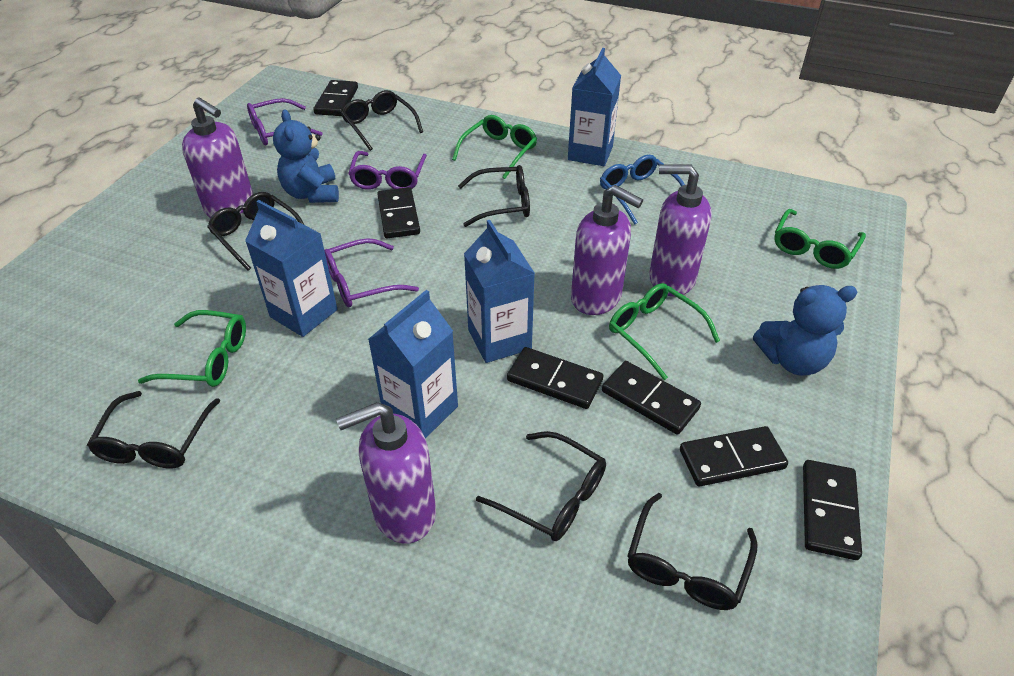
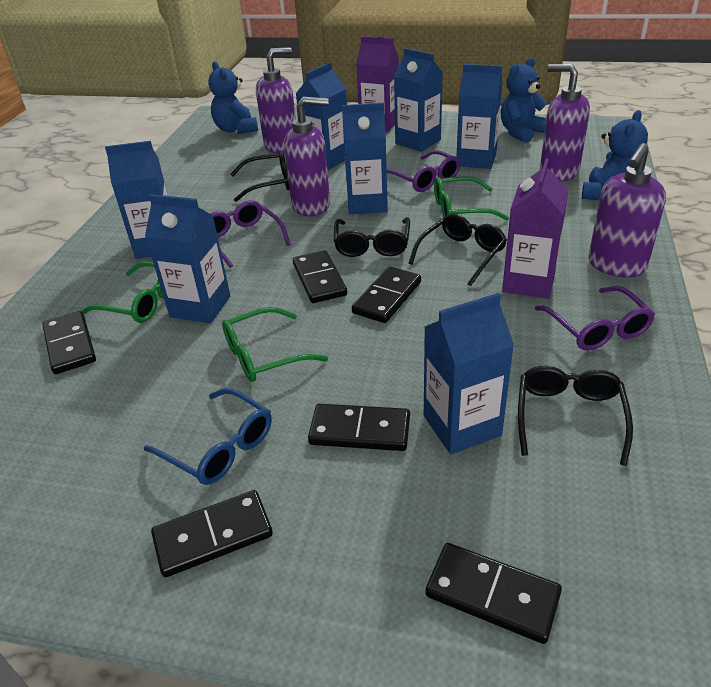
black glasses: [87,391,220,469] [207,192,304,271] [341,90,423,151] [458,165,530,227] [476,431,606,541] [627,493,758,610] = 6 -> [231,150,290,202] [334,217,410,257] [409,213,507,286] [518,366,633,466] = 4
blue carton: [245,200,338,337] [368,290,458,439] [464,220,535,363] [568,48,621,166] = 4 -> [105,141,168,259] [145,194,230,323] [296,62,347,170] [342,103,388,214] [394,48,443,152] [424,293,514,454] [456,64,502,169] = 7
blue teddy bear: [273,110,339,203] [753,285,857,375] = 2 -> [208,61,258,134] [500,57,547,143] [582,110,648,200] = 3
green glasses: [138,310,246,387] [452,115,537,179] [609,283,720,380] [774,209,866,269] = 4 -> [82,262,164,323] [222,307,328,382] [434,176,509,221] = 3
purple carton: none = 0 -> [356,36,399,132] [502,159,569,299] = 2

